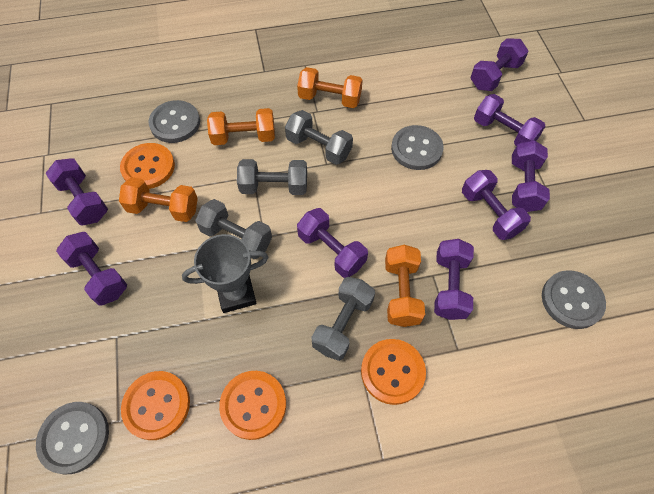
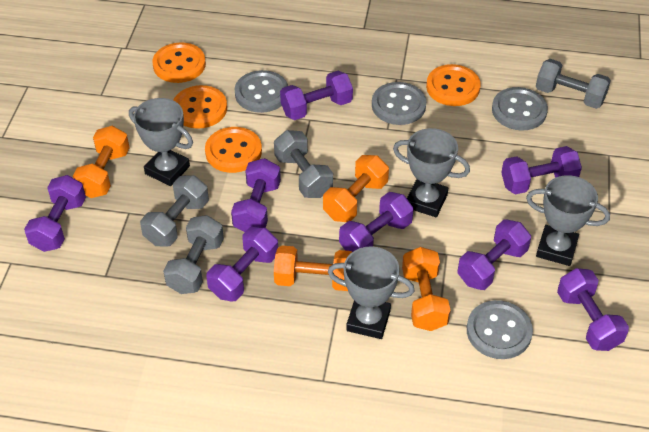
grey trophy: [182,234,269,313] = 1 -> [129,98,193,186] [328,246,415,339] [393,128,470,217] [526,175,610,266] = 4

